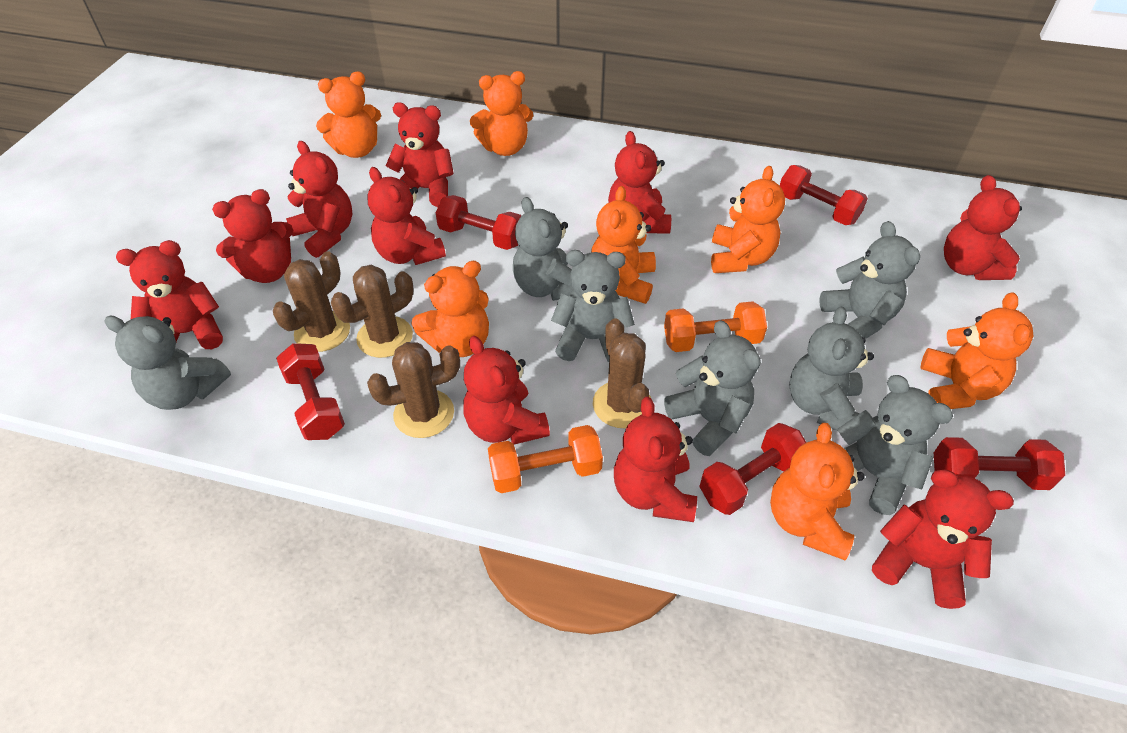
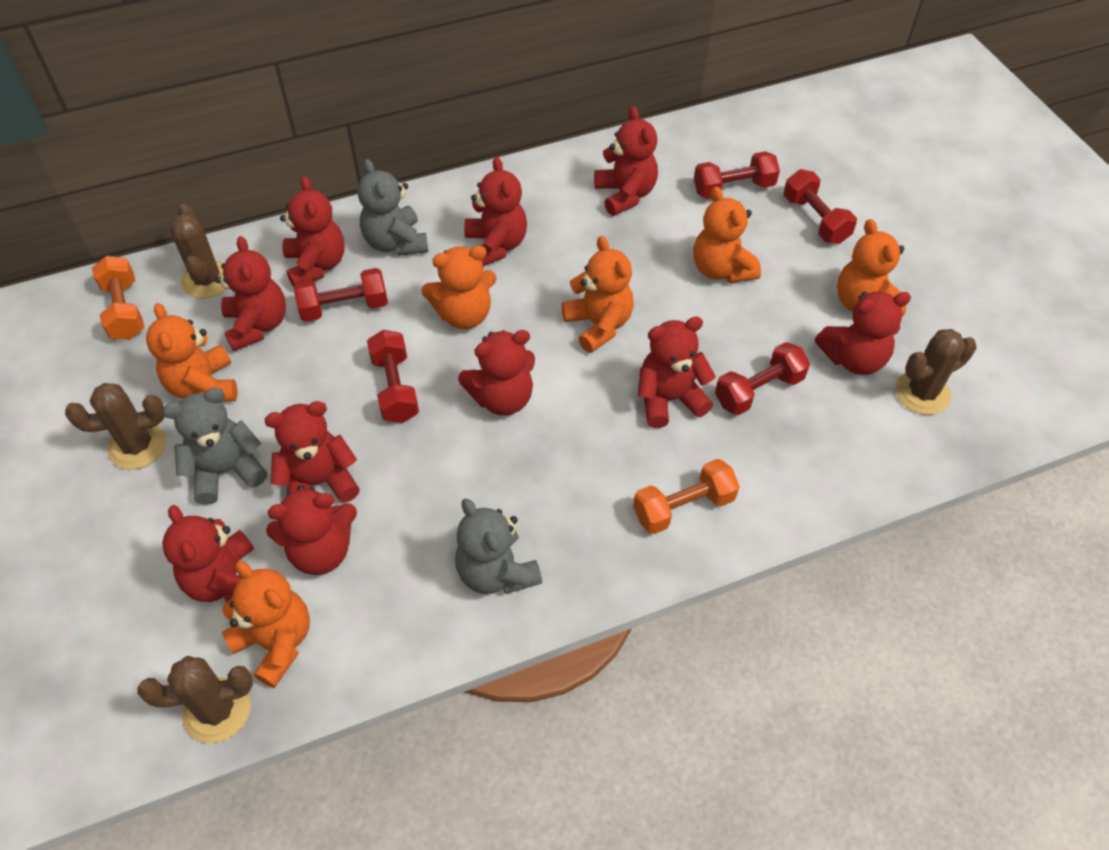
grey teddy bear: [104,315,231,410] [513,197,573,301] [551,250,635,362] [664,320,761,456] [789,307,874,431] [819,221,920,339] [838,375,953,515] = 7 -> [162,388,267,505] [358,159,428,256] [455,498,542,594] = 3
orange teddy bear: [316,71,381,158] [411,261,489,357] [470,71,533,156] [591,186,656,304] [711,166,785,273] [770,423,865,560] [920,292,1033,409] = 7 -> [146,303,238,402] [222,561,310,688] [421,245,497,329] [562,236,634,353] [693,186,761,283] [837,219,906,317] = 6

